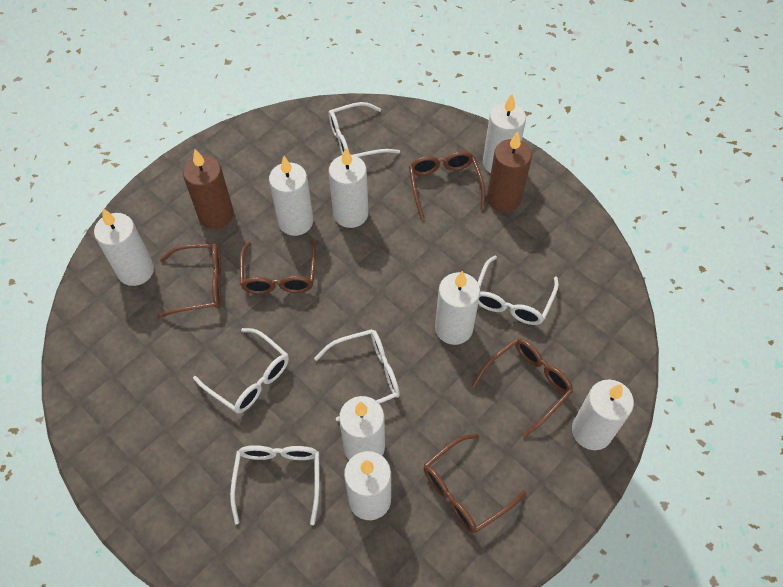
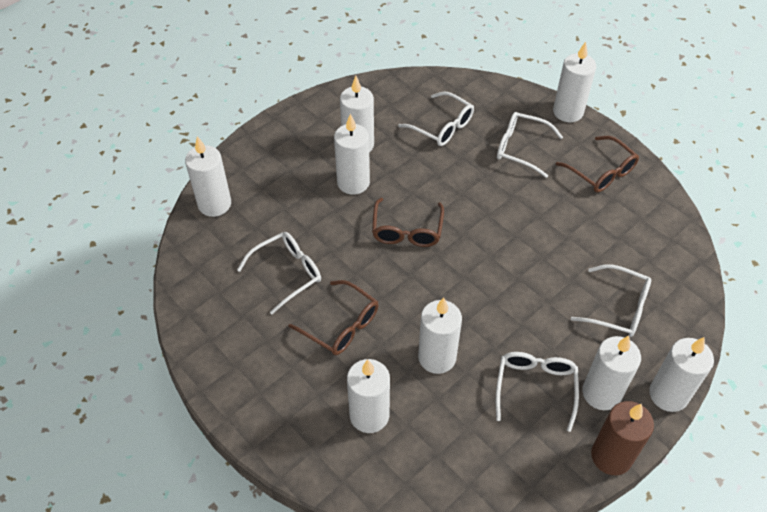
brown candle: [183,149,234,229] [487,131,532,212] = 2 -> [591,401,654,475] = 1
brown glasses: [158,243,221,318] [240,240,316,294] [409,151,485,219] [424,434,526,533] [471,339,573,437] = 5 -> [288,280,379,355] [372,198,444,247] [556,136,639,193] = 3

